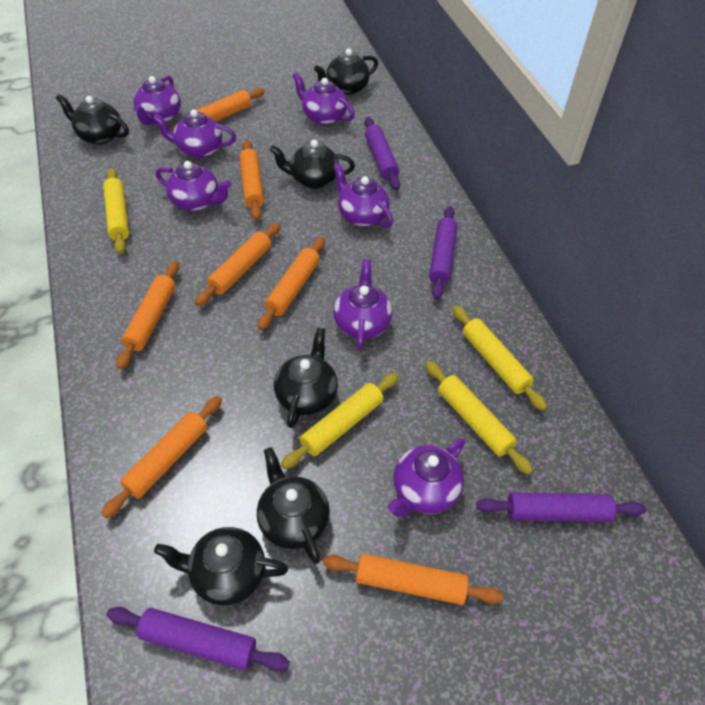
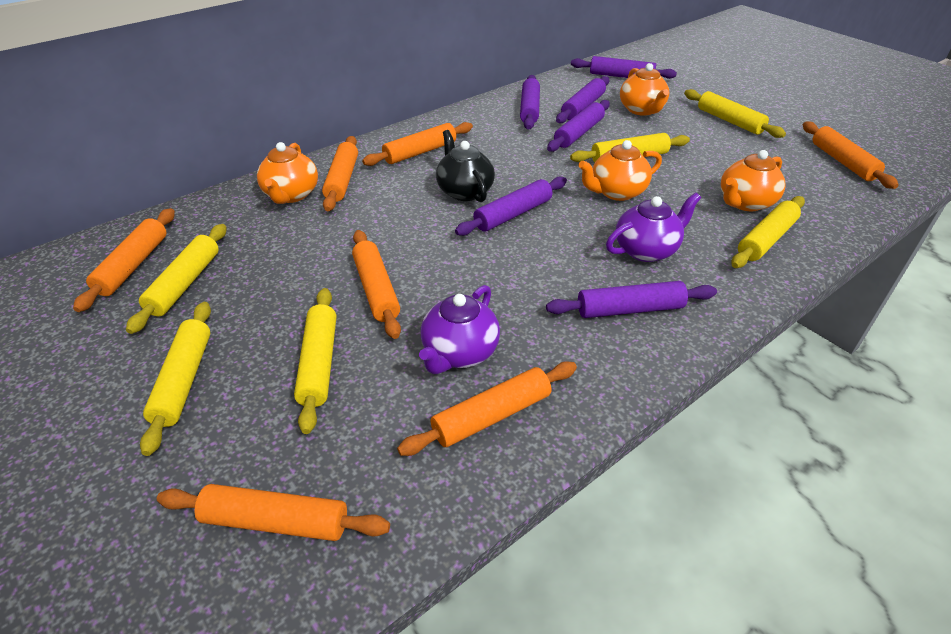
black teapot: [56,94,129,145] [154,527,288,605] [257,447,330,564] [270,140,355,189] [274,328,338,428] [314,49,378,95] = 6 -> [436,130,495,202] = 1
orange teapot: none = 0 -> [257,142,318,204] [578,140,662,201] [620,63,669,116] [721,150,785,211] = 4
purple rolling pin: [106,607,290,671] [365,117,400,191] [429,206,457,300] [476,492,646,522] = 4 -> [455,177,567,236] [520,75,540,129] [546,281,717,318] [547,100,610,152] [556,76,609,123] [571,56,677,79] = 6
purple teapot: [133,75,181,125] [153,109,236,158] [155,161,231,211] [292,72,355,125] [333,163,393,228] [333,259,392,350] [388,438,465,517] = 7 -> [419,285,500,374] [606,192,701,262] = 2
yellow rolling pin: [103,168,129,254] [281,373,399,469] [425,361,533,474] [452,305,547,411] = 4 -> [126,224,226,334] [140,302,211,456] [294,288,337,434] [570,133,690,163] [684,89,786,138] [731,196,805,268] = 6

